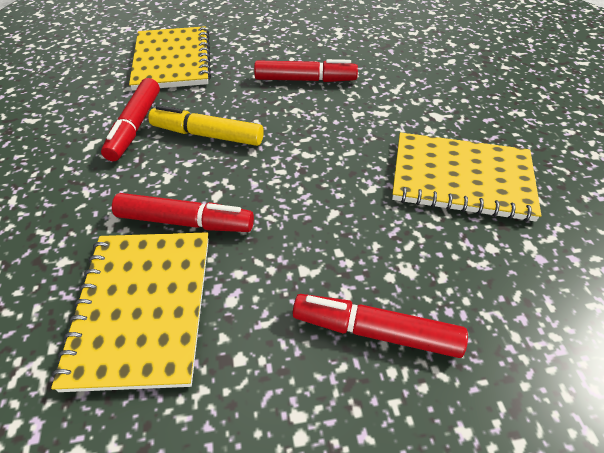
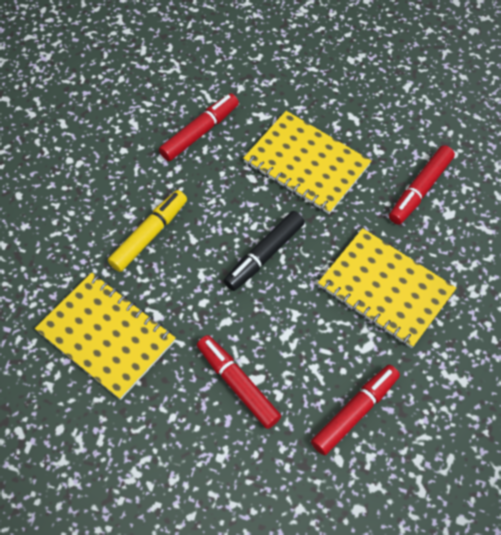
black marker: none = 0 -> [224,211,305,291] = 1

